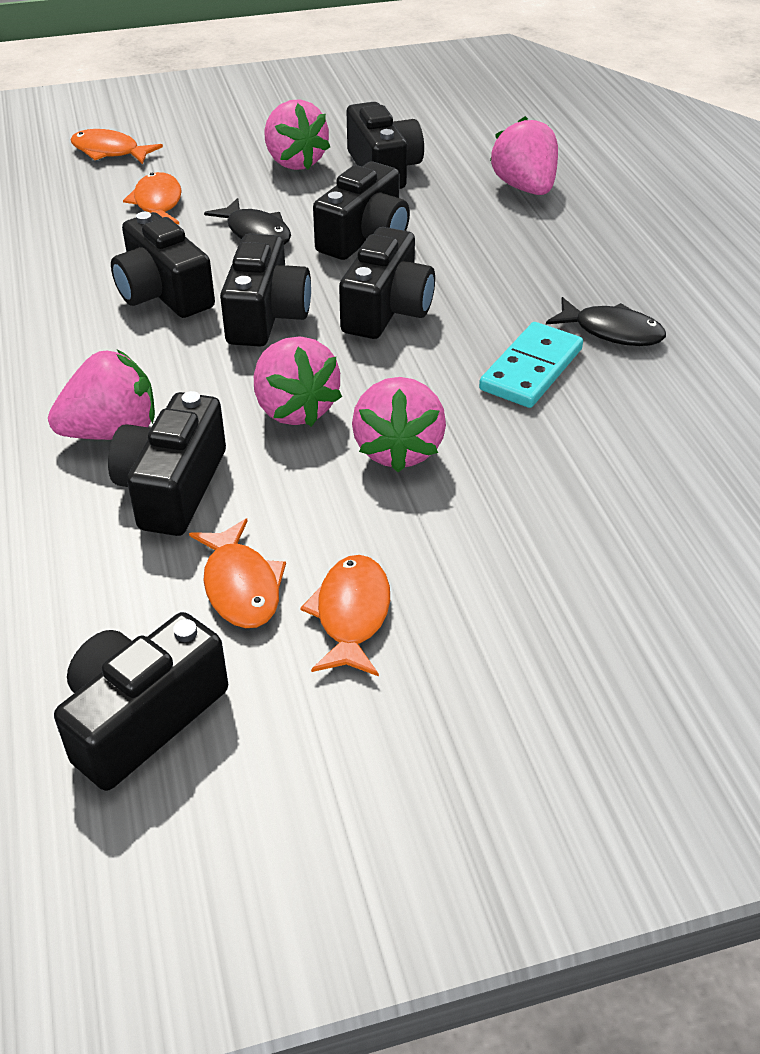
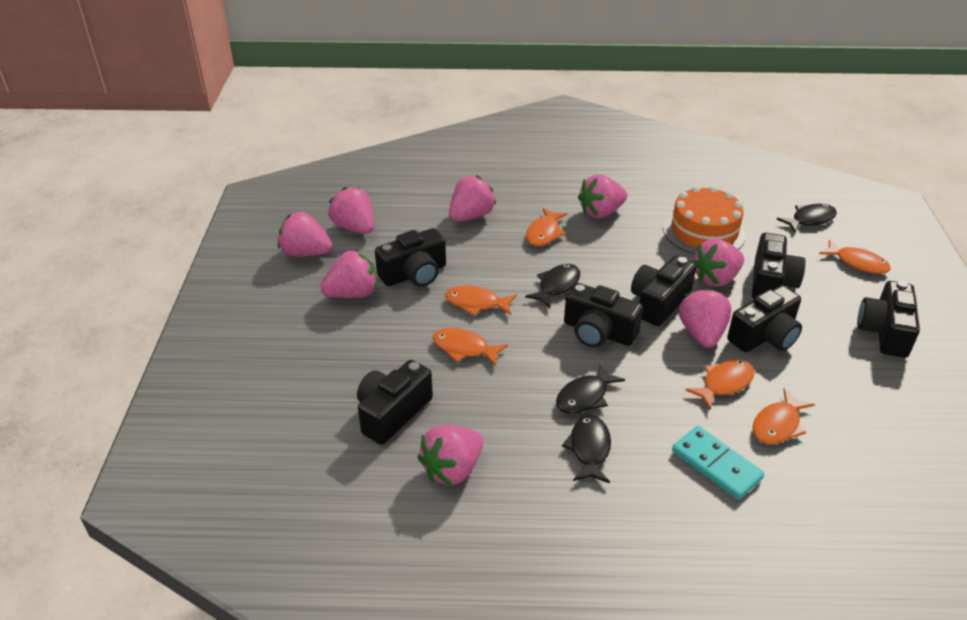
black fish: [204,198,291,245] [546,297,666,346] = 2 -> [525,264,580,308] [556,363,625,414] [562,415,611,483] [777,204,837,233] = 4
orange cake: none = 0 -> [663,186,746,255] = 1
orange fish: [71,129,163,164] [123,172,182,224] [189,519,286,628] [300,555,390,676] = 4 -> [433,328,508,366] [445,285,517,316] [526,208,568,246] [685,360,755,410] [753,388,815,444] [819,239,891,274] = 6
pink strawberry: [48,350,155,440] [254,336,342,427] [264,99,330,170] [352,377,446,472] [490,116,558,195] = 5 -> [278,211,332,257] [320,250,377,298] [328,187,374,234] [418,425,483,486] [449,175,496,222] [578,175,627,219] [679,288,732,348] [692,239,744,287] = 8

